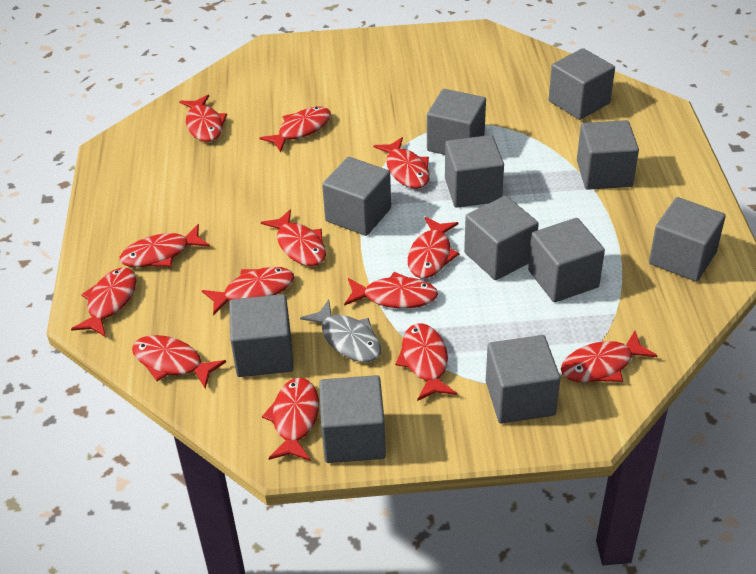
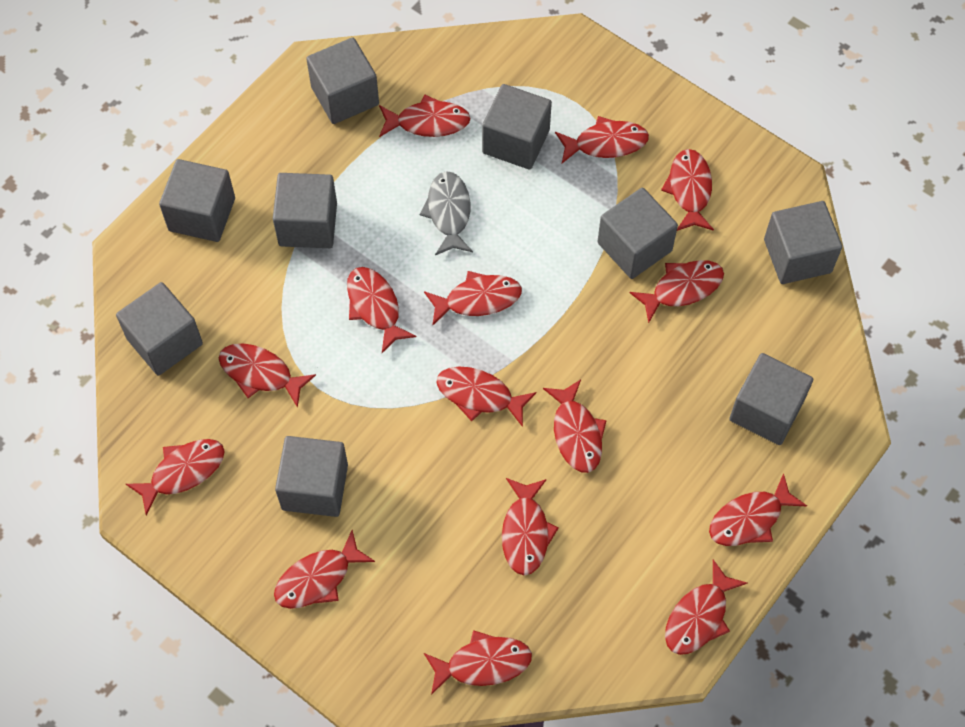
grey cube: [229,294,293,377] [319,375,386,463] [322,157,391,236] [427,89,486,155] [445,135,504,208] [464,196,539,280] [486,335,561,424] [528,218,605,302] [549,48,615,120] [577,120,639,190] [649,197,726,282] = 11 -> [116,282,203,376] [159,159,235,242] [273,173,337,248] [275,436,348,517] [306,37,379,124] [482,84,552,170] [597,188,678,279] [729,353,813,445] [764,201,842,284] = 9
red fish: [71,268,137,337] [120,224,210,267] [132,335,226,389] [179,95,227,142] [202,267,294,316] [260,107,331,152] [261,209,326,266] [262,378,319,461] [344,272,438,308] [373,137,430,189] [395,323,457,401] [408,217,460,278] [561,331,658,383] = 13 -> [126,439,225,516] [219,344,316,408] [274,530,375,609] [347,267,416,353] [379,95,470,137] [424,271,522,326] [424,630,532,695] [436,367,536,427] [502,478,559,575] [543,380,607,473] [555,116,649,163] [630,260,724,323] [661,149,714,231] [665,560,747,655] [709,473,807,546] = 15

